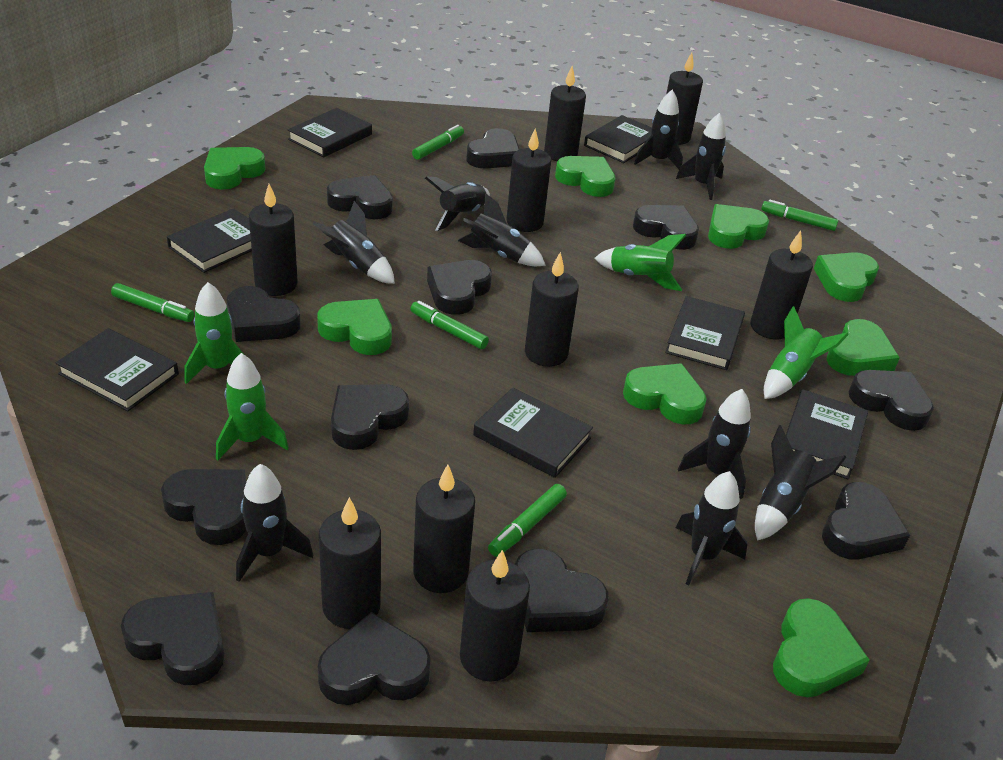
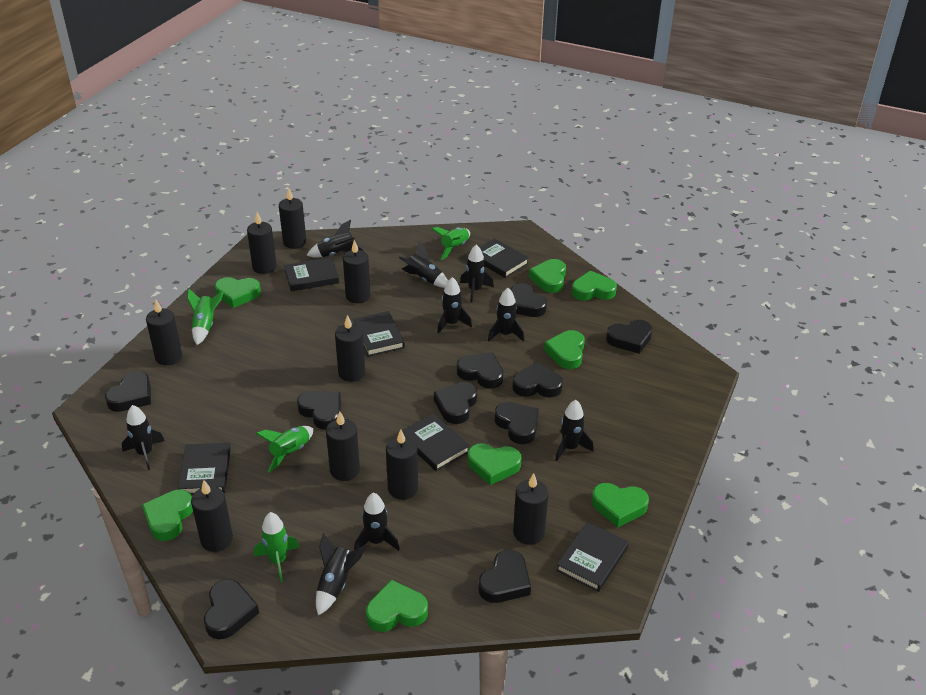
black book: [56,328,179,411] [167,208,252,273] [288,108,372,157] [473,387,593,478] [584,115,652,163] [665,296,745,370] [786,389,868,479] = 7 -> [178,443,231,495] [284,257,339,291] [353,311,405,356] [402,414,470,471] [479,238,529,278] [556,522,629,592] = 6
black heart: [121,592,224,685] [161,469,246,545] [227,286,301,342] [318,612,431,705] [327,175,393,219] [331,384,409,450] [427,260,492,315] [466,128,520,169] [515,549,609,632] [633,205,699,250] [822,482,910,560] [849,370,934,431] = 12 -> [105,371,151,412] [204,579,259,639] [297,391,341,430] [434,382,477,424] [457,352,503,389] [479,550,531,603] [495,402,539,444] [511,283,547,317] [512,362,563,397] [606,320,653,354] = 10
green marker: [111,283,194,322] [410,301,489,349] [412,125,464,160] [488,484,567,557] [761,200,838,231] = 5 -> none = 0

